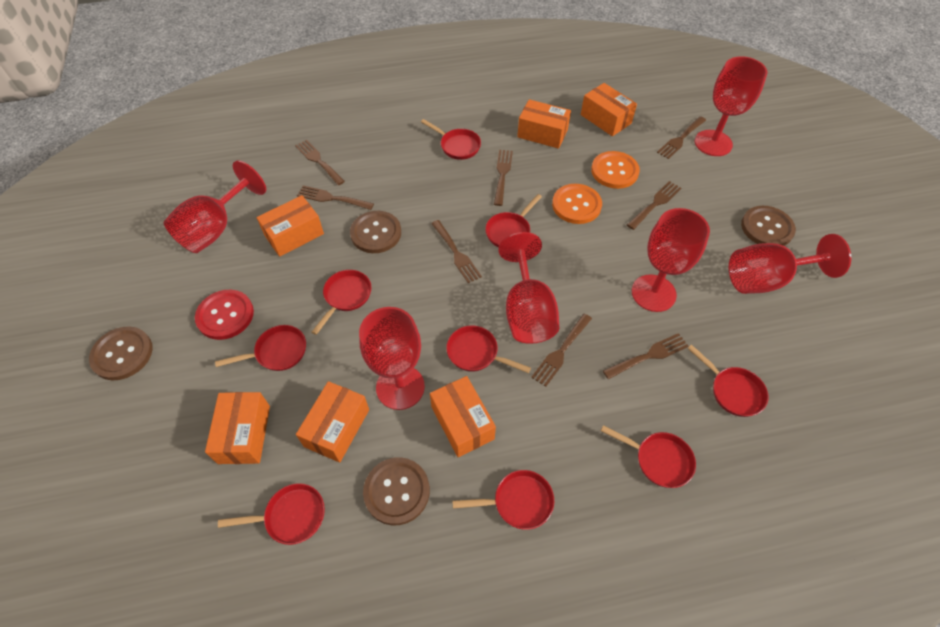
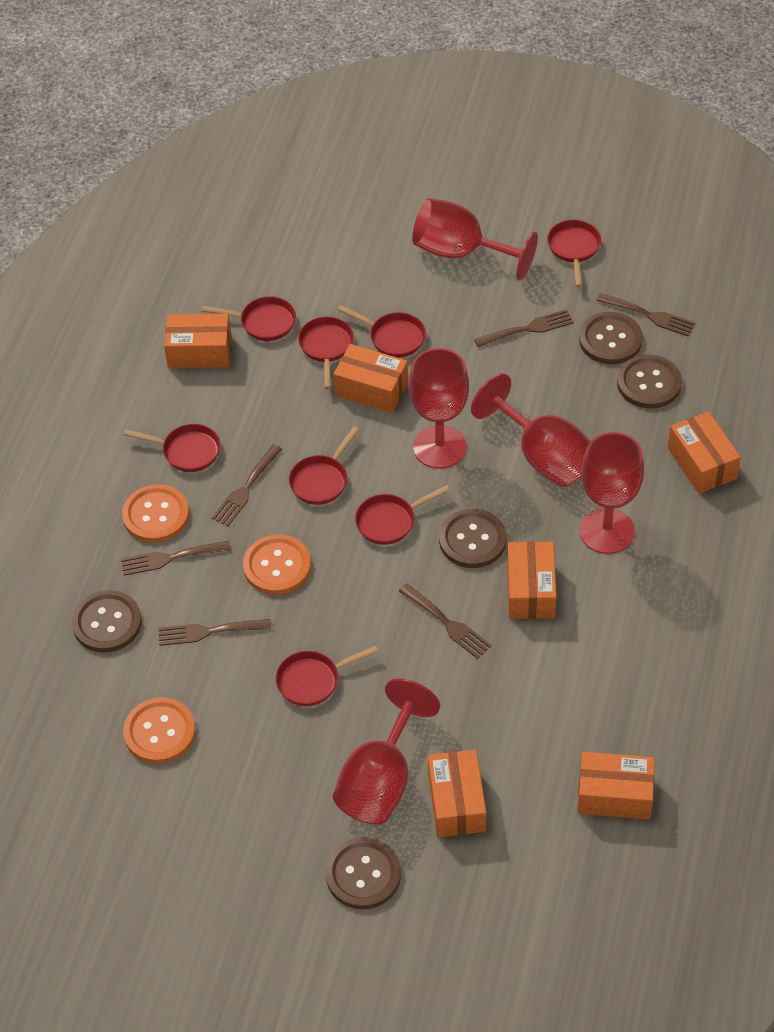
brown button: [89,326,153,380] [350,211,401,253] [363,457,430,525] [741,206,796,246] = 4 -> [72,590,142,652] [326,837,401,909] [439,509,507,568] [579,312,643,364] [617,354,682,408] = 5
brown fork: [295,140,345,185] [297,185,374,210] [431,220,482,283] [494,150,513,206] [531,314,592,387] [603,333,689,379] [627,181,681,230] [657,116,706,159] = 8 -> [121,541,231,576] [159,619,271,646] [212,444,282,526] [399,583,492,659] [474,309,574,347] [596,293,696,337] = 6
orange button: [552,184,602,224] [591,151,640,189] = 2 -> [122,484,189,543] [123,697,196,764] [243,535,311,595] = 3
red button: [195,289,254,340] = 1 -> none = 0
red goblet: [164,160,266,253] [359,307,425,410] [498,232,559,344] [632,208,710,312] [695,56,767,156] [729,234,851,294] = 6 -> [333,678,440,825] [409,348,469,469] [412,198,538,281] [471,373,590,487] [579,432,644,554] = 5
red pan: [215,325,306,371] [218,483,325,545] [312,270,372,335] [421,119,481,160] [446,325,531,373] [452,470,554,530] [485,194,542,247] [601,425,696,488] [687,345,768,417] = 9 -> [123,424,220,472] [202,296,296,341] [276,646,378,706] [289,427,359,505] [298,317,354,389] [338,305,426,358] [355,485,450,545] [547,220,601,287] = 8

